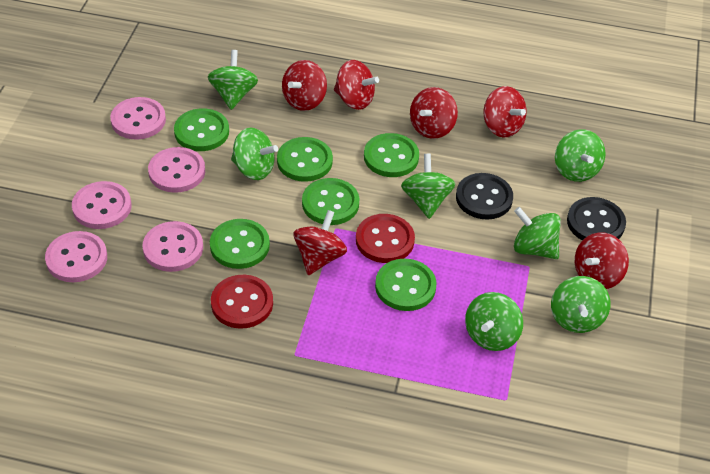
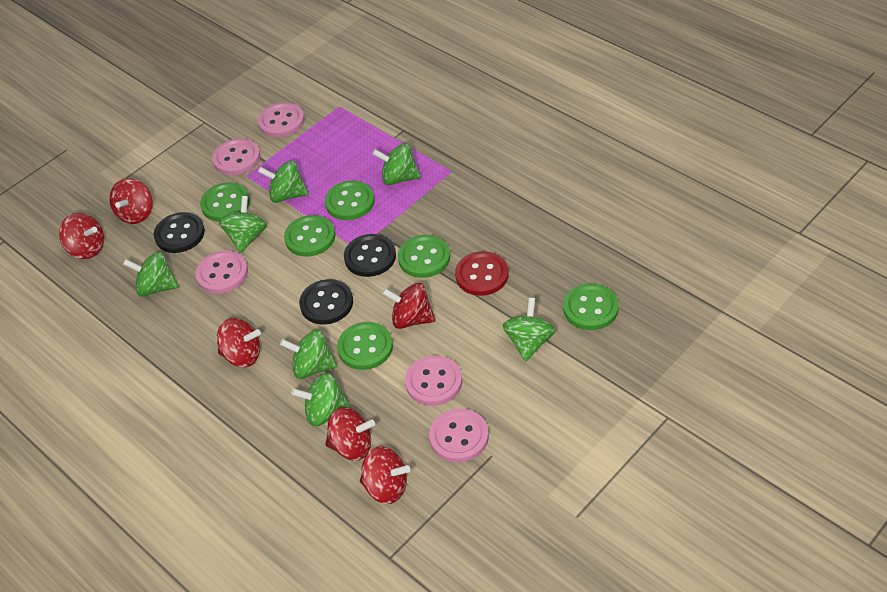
black button: [456,173,513,220] [567,197,626,240] = 2 -> [154,212,205,253] [299,279,353,325] [344,234,396,277] = 3
red button: [211,275,273,329] [356,214,415,263] = 2 -> [455,251,508,296] = 1

